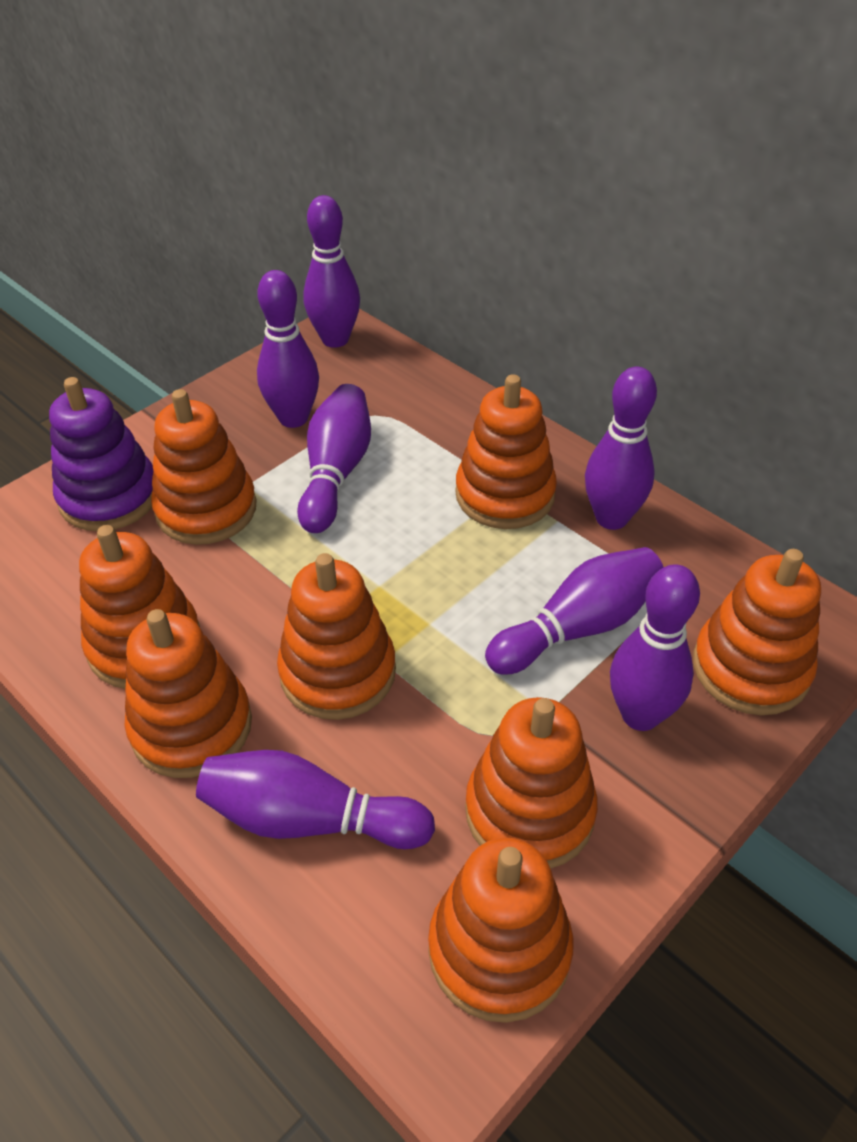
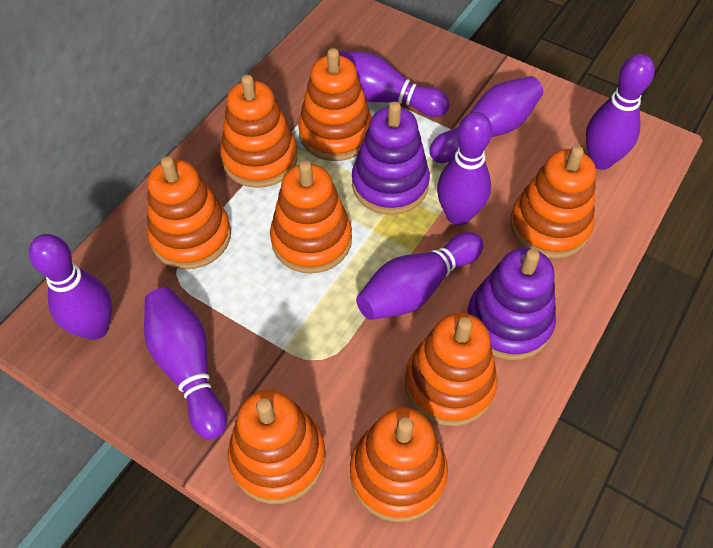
purple stacking toy: [49,377,154,531] = 1 -> [352,102,430,215] [467,248,556,360] = 2

